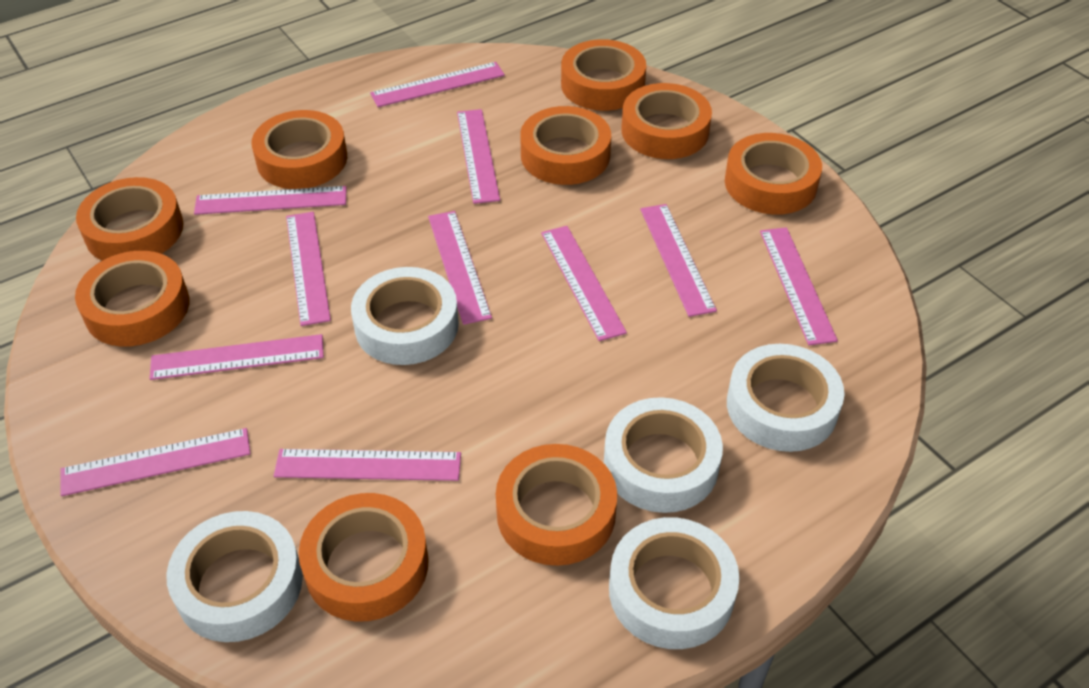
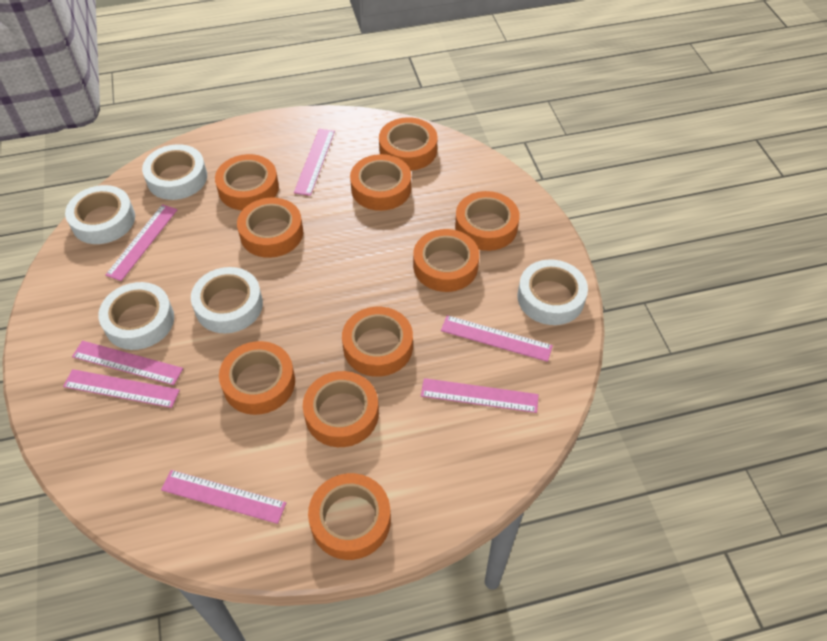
orange tape: [75,251,189,346] [76,177,183,261] [252,110,347,189] [299,493,429,622] [496,444,617,566] [520,106,611,185] [561,39,646,111] [621,83,712,159] [725,133,822,215] = 9 -> [215,154,279,210] [219,341,295,415] [237,197,303,258] [303,371,379,447] [308,473,391,560] [342,307,413,377] [350,154,411,211] [379,117,438,171] [413,229,479,292] [455,191,520,251] = 10
pink ruler: [60,428,251,496] [149,334,324,380] [194,186,347,215] [274,449,461,481] [286,212,331,326] [370,62,505,107] [428,211,492,325] [457,109,500,204] [541,226,627,341] [640,204,717,317] [760,227,838,345] = 11 -> [63,369,180,408] [72,341,183,385] [105,204,178,281] [161,470,286,524] [294,129,335,196] [421,378,539,413] [441,315,553,362] = 7

